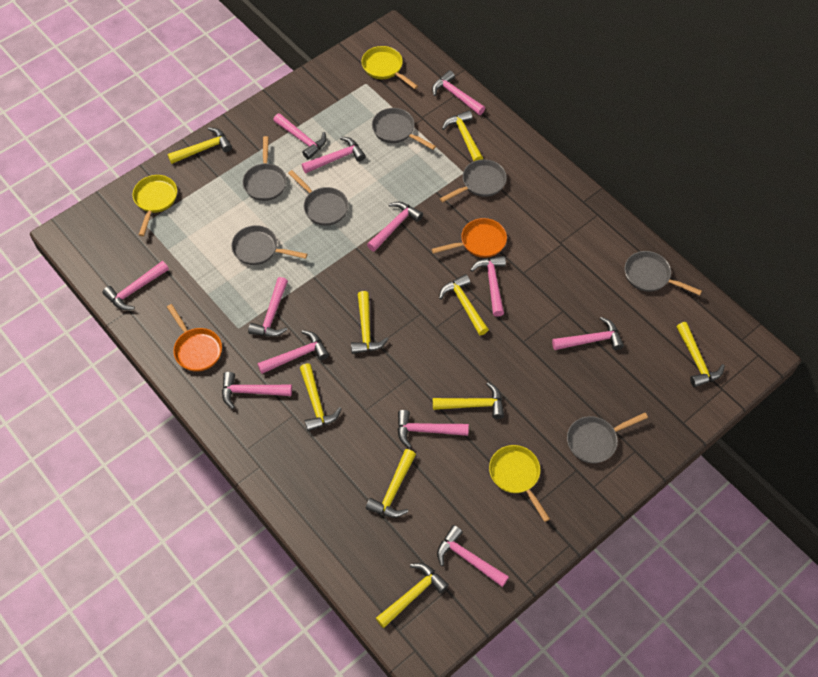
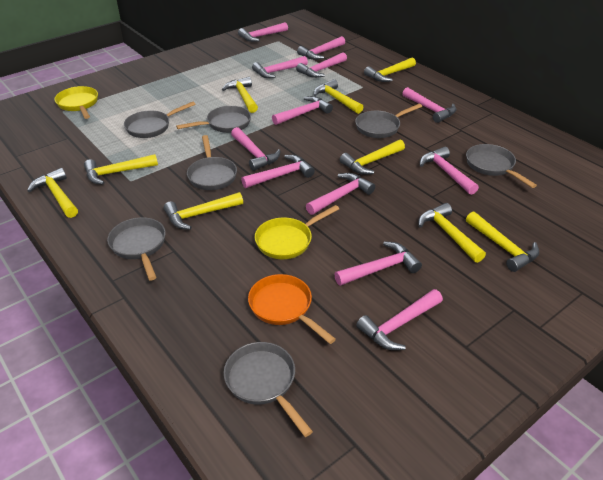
orange pan: [167,304,222,372] [431,218,507,258] = 2 -> [248,274,336,344] = 1
yellow pan: [133,175,177,236] [361,46,418,89] [489,445,550,522] = 3 -> [54,86,98,119] [255,205,339,259] = 2

